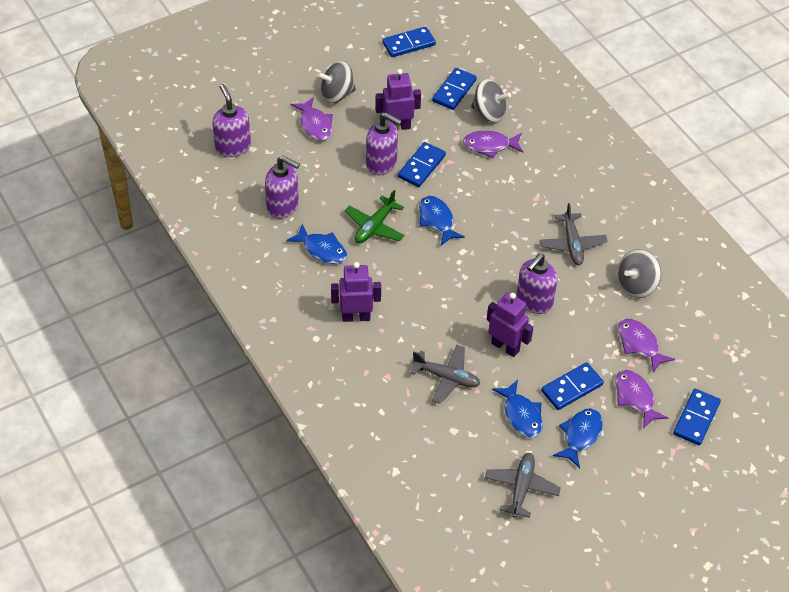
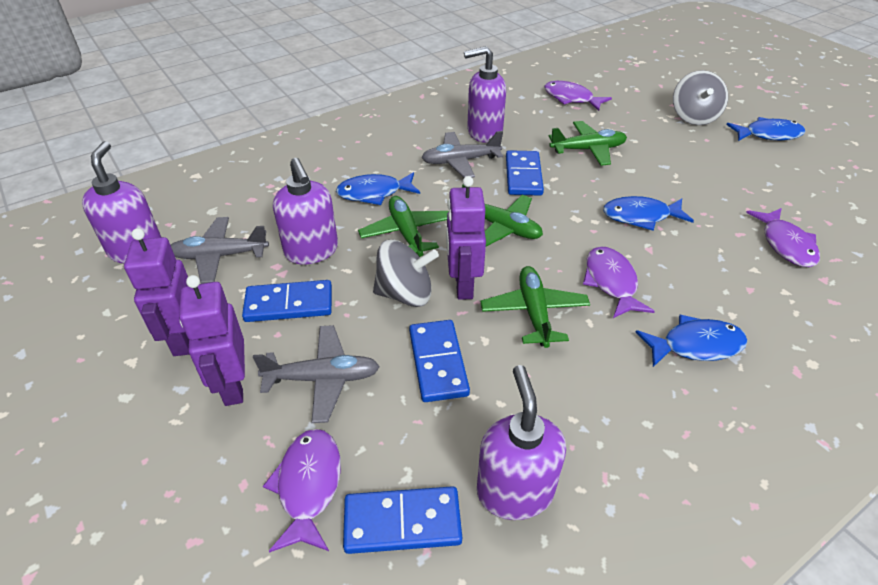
blue domino: [382,26,436,57] [398,142,446,187] [432,68,477,110] [541,362,604,410] [673,389,721,445] = 5 -> [242,280,332,322] [343,486,462,554] [409,320,470,402] [506,150,544,196] = 4
green plane: [344,190,404,243] = 1 -> [358,196,449,257] [462,185,543,247] [480,266,590,348] [548,121,627,166] = 4
grey spinning top: [317,61,356,103] [471,79,511,123] [617,249,661,298] = 3 -> [373,240,439,307] [673,70,728,125] = 2

